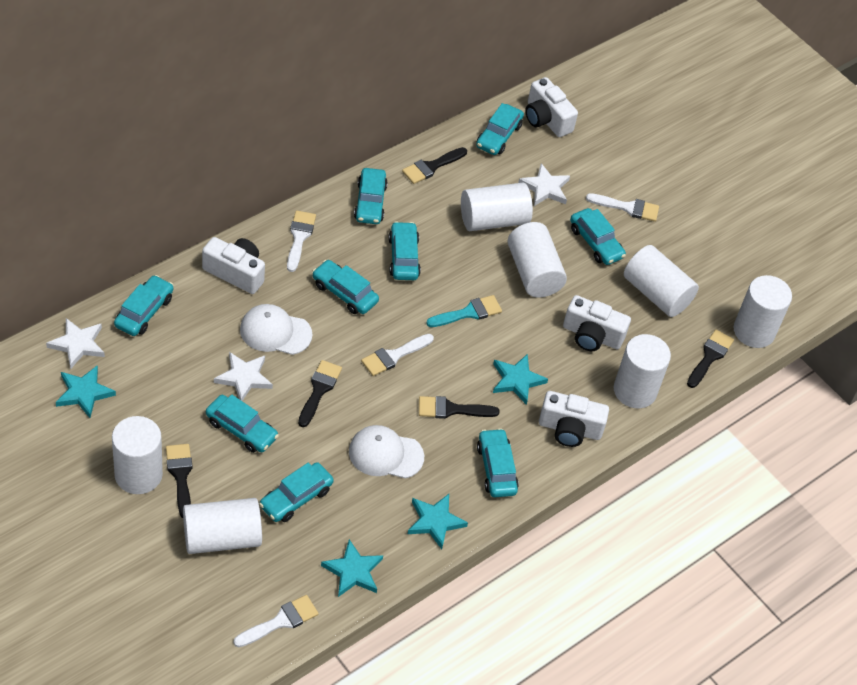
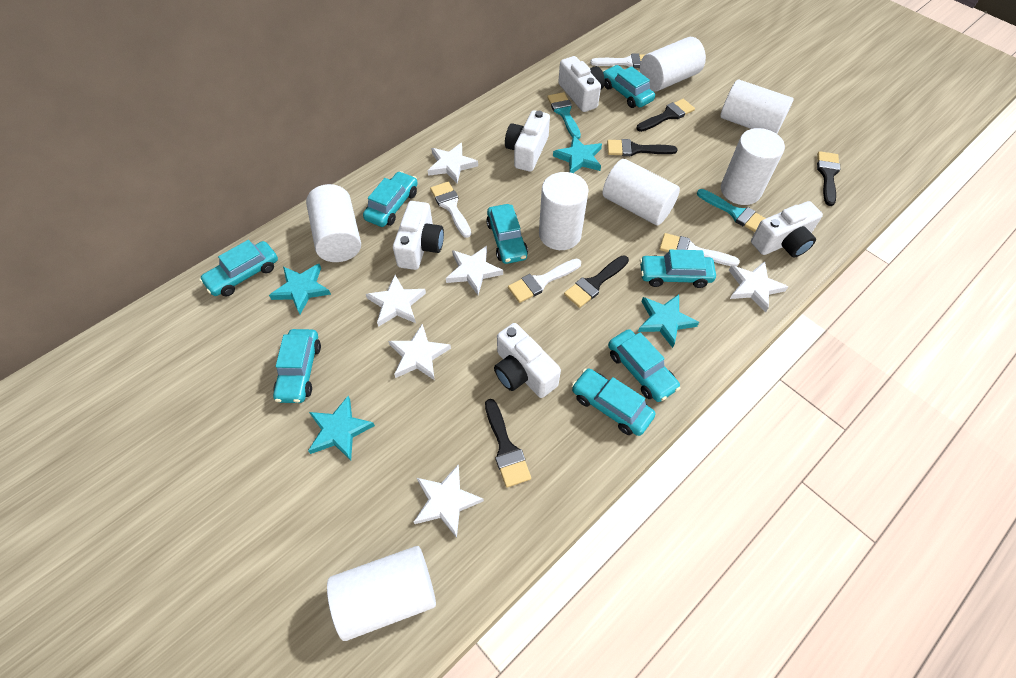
turquoise brush: [426,295,502,327] = 1 -> [547,92,581,139] [697,189,766,232] = 2
turquoise car: [114,275,173,336] [206,394,279,453] [259,462,334,522] [312,260,379,314] [354,168,388,224] [388,221,421,280] [476,103,524,155] [477,428,519,497] [570,208,626,265] = 9 -> [199,240,278,296] [273,329,321,403] [363,171,418,227] [486,204,528,264] [572,369,655,436] [603,65,655,108] [608,329,681,402] [640,250,716,288] = 8
white camera: [202,237,265,294] [525,77,578,137] [539,391,609,447] [563,295,631,351] = 4 -> [393,201,444,270] [494,323,561,398] [505,110,550,172] [558,56,605,112] [751,201,823,257] = 5
white cap: [240,304,313,355] [349,425,424,479] = 2 -> none = 0
white star: [46,318,105,369] [214,352,273,401] [518,163,570,206] = 3 -> [366,275,426,327] [388,324,451,380] [414,465,484,538] [427,143,478,184] [446,246,503,295] [729,261,788,313] = 6

